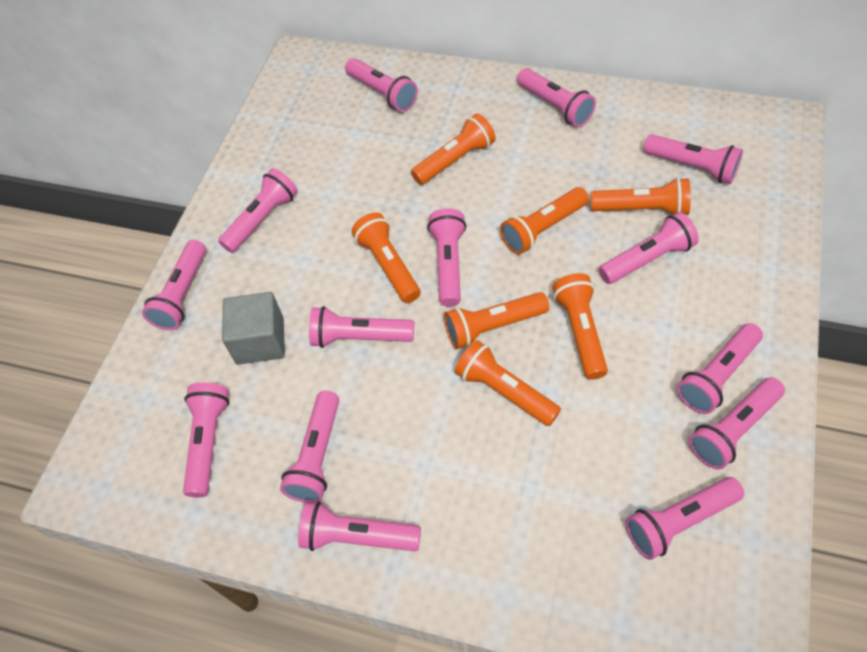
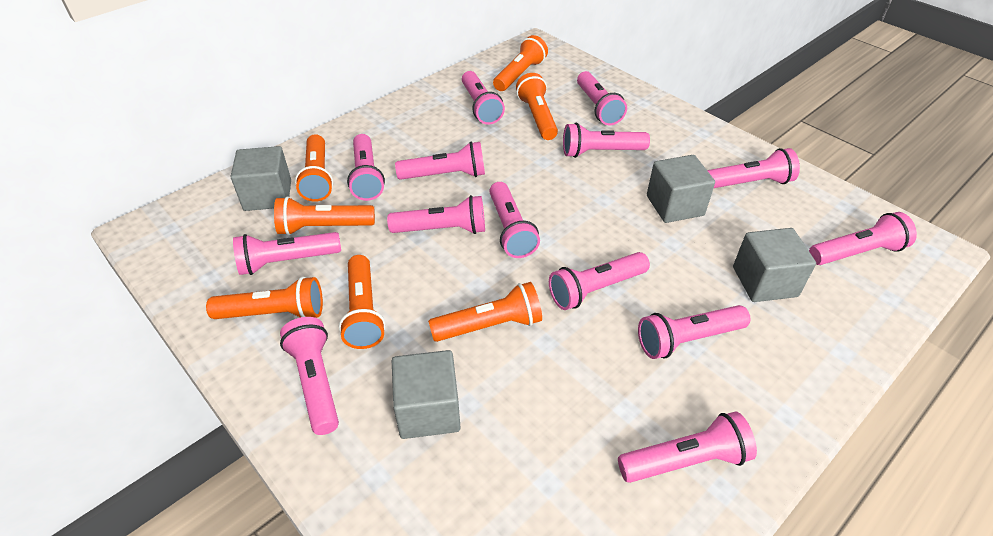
grey cube: [222,292,285,365] = 1 -> [231,146,291,211] [392,350,461,439] [647,155,715,223] [733,228,816,302] = 4

